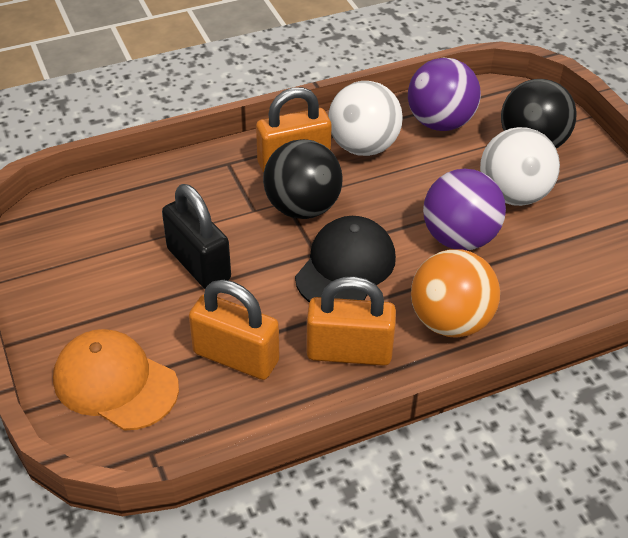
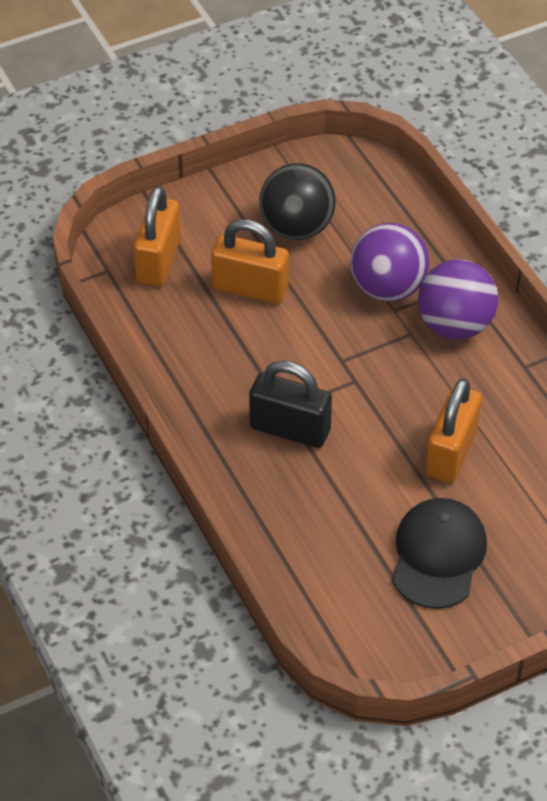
black ball: [263,139,343,219] [501,79,577,148] = 2 -> [259,163,336,240] = 1
orange ball: [411,249,500,338] = 1 -> none = 0
orange cap: [53,329,179,431] = 1 -> none = 0
white ball: [328,81,403,156] [480,127,560,206] = 2 -> none = 0

